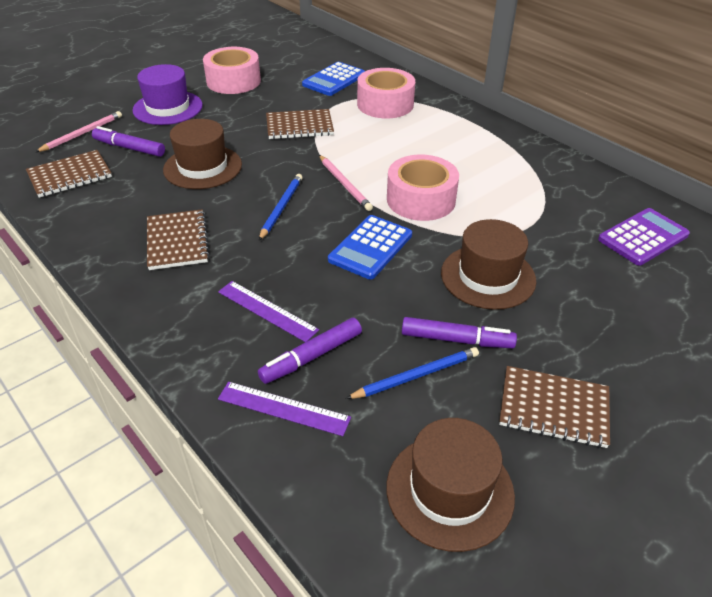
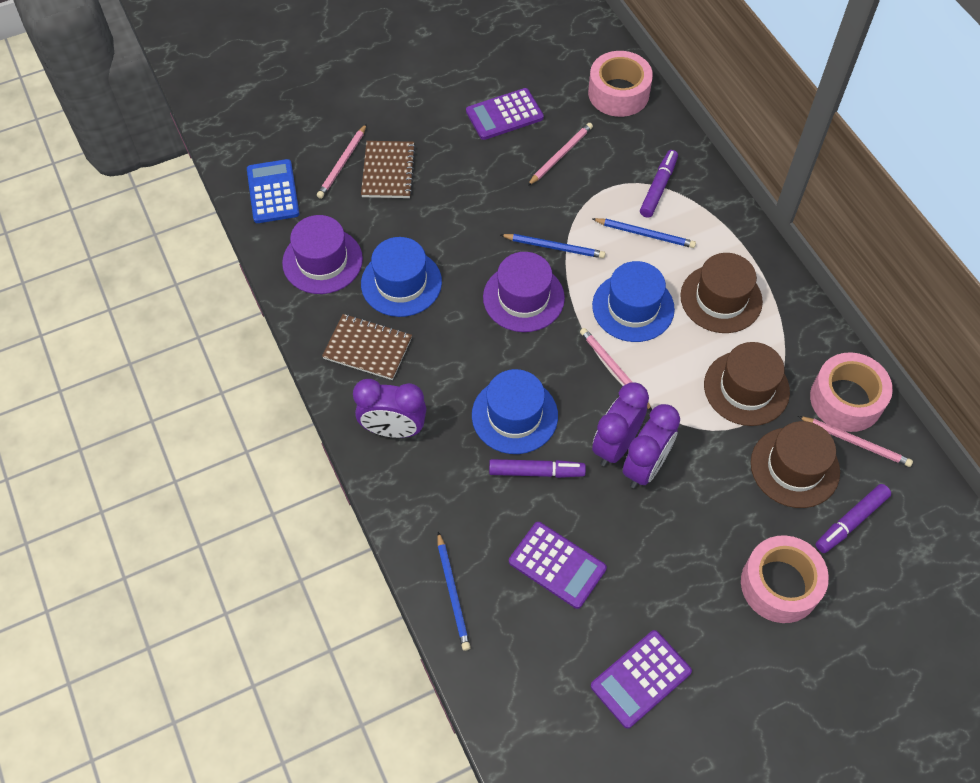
blue calculator: [302,62,365,96] [328,215,412,279] = 2 -> [247,159,299,223] = 1
blue hat: none = 0 -> [361,237,442,317] [472,369,558,454] [592,261,675,342] = 3
blue pencil: [259,174,303,241] [346,347,479,399] = 2 -> [437,532,471,651] [501,234,606,258] [593,218,696,248] = 3
brown notebook: [26,150,112,198] [147,209,210,270] [266,109,334,139] [499,366,610,448] = 4 -> [322,314,412,380] [361,141,416,198] = 2
pink pencil: [36,111,122,152] [319,155,373,211] = 2 -> [317,124,367,199] [527,123,593,186] [580,328,652,411] [798,416,913,467] = 4
purple calculator: [598,208,690,266] = 1 -> [466,88,544,140] [509,522,607,609] [591,630,692,729] = 3
purple clock: none = 0 -> [353,379,426,438] [592,382,649,466] [623,404,680,488] = 3
purple hat: [133,64,203,125] = 1 -> [282,215,363,294] [483,252,565,332] = 2
purple ruler: [218,281,319,342] [218,382,351,436] = 2 -> none = 0

